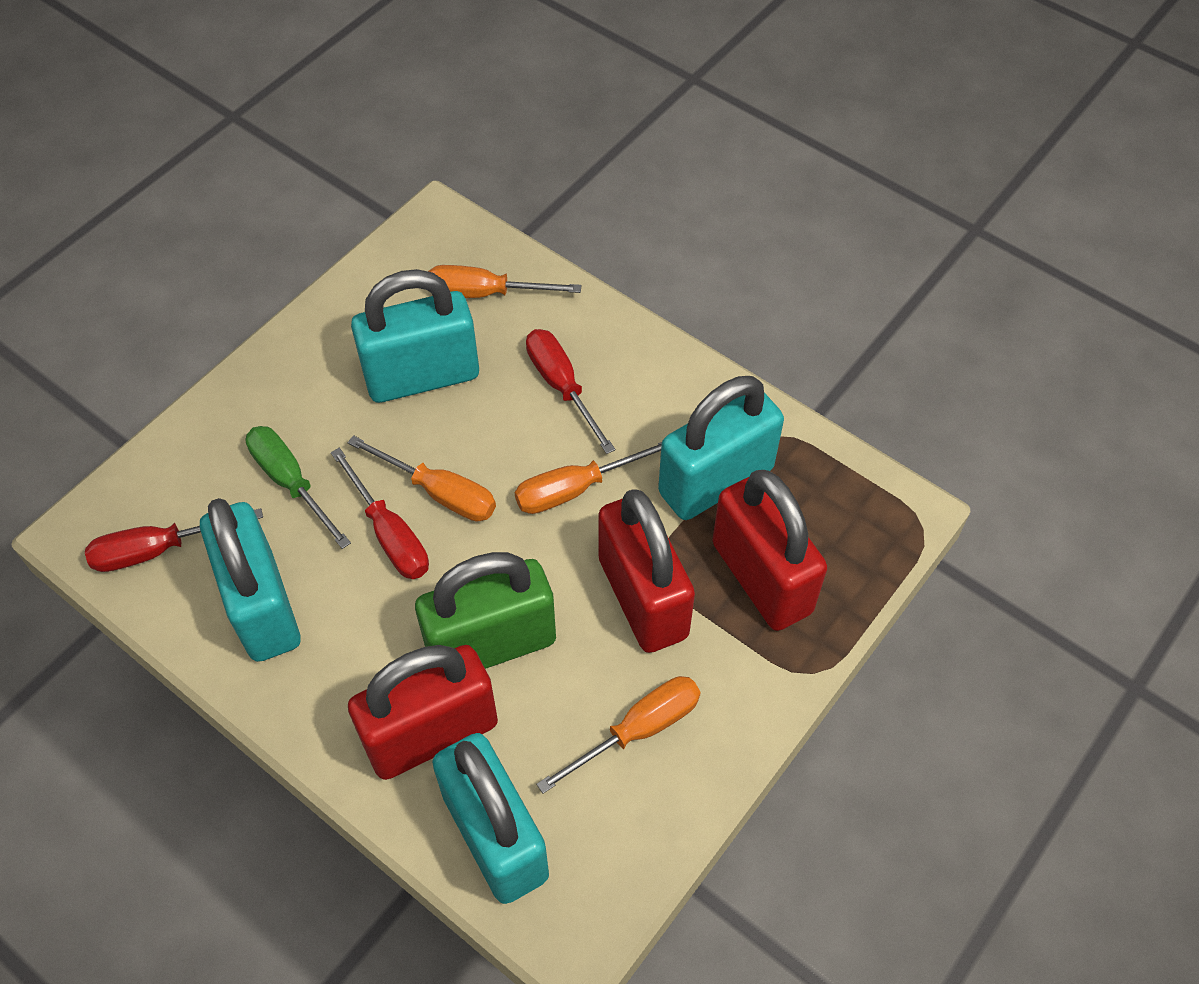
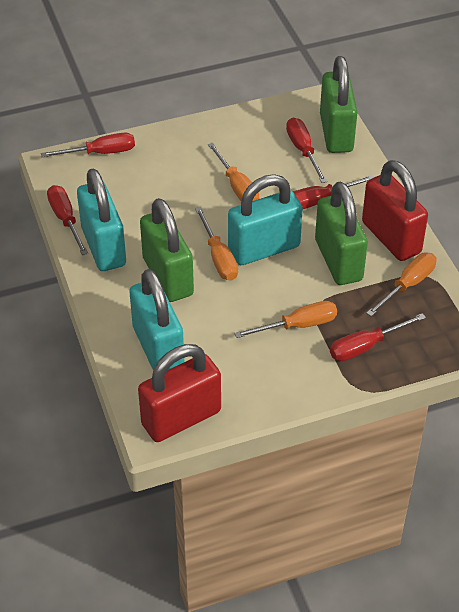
green padlock: [415,552,556,669] = 1 -> [140,198,194,302] [315,182,368,285] [320,56,357,153] = 3
green screwdriver: [246,426,351,549] = 1 -> none = 0
red padlock: [348,645,498,780] [598,489,695,653] [712,470,827,631] = 3 -> [138,344,221,442] [362,160,428,261] = 2
red screwdriver: [85,508,263,572] [331,448,429,579] [526,329,615,454] = 3 -> [41,133,135,157] [47,185,88,255] [286,118,327,183] [293,175,374,209] [330,313,426,361] = 5
turquoise padlock: [200,498,300,662] [351,269,479,403] [432,733,549,904] [658,376,784,520] = 4 -> [77,169,126,271] [129,269,184,370] [228,174,303,265] = 3

